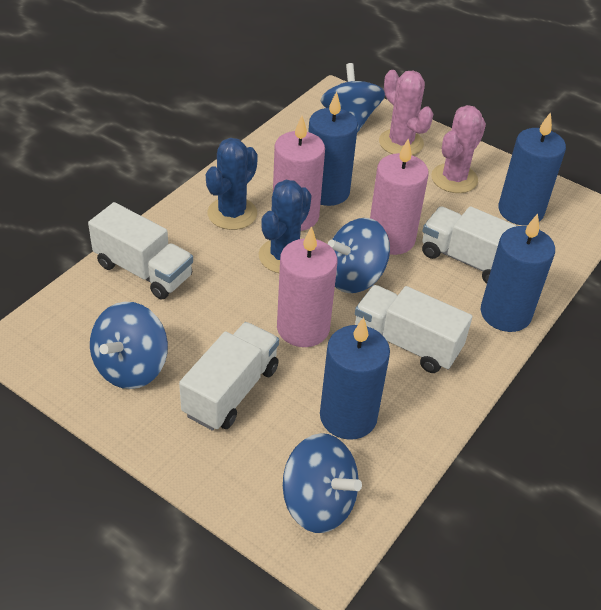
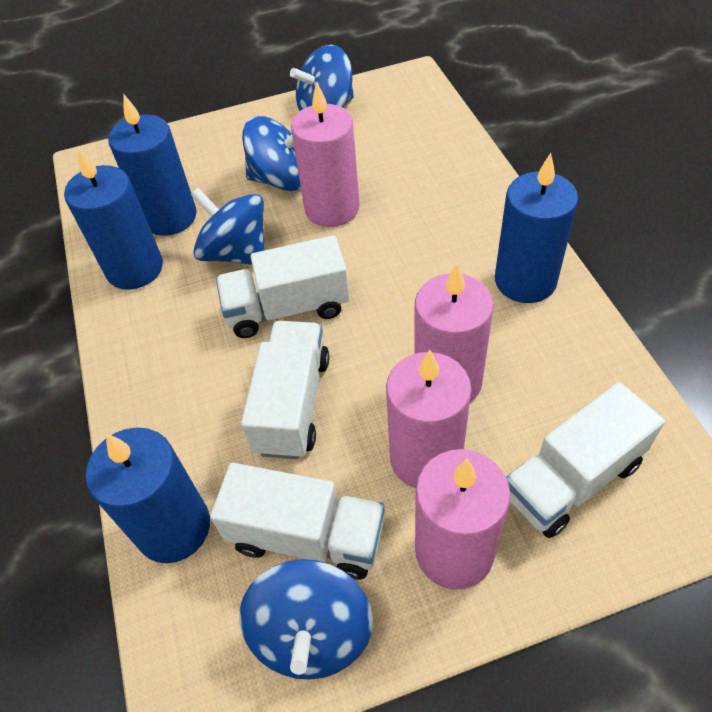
blue cactus: [206,138,258,230] [259,180,312,273] = 2 -> none = 0
pink cactus: [379,70,433,155] [431,105,486,193] = 2 -> none = 0
pink candle: [273,116,325,231] [277,226,337,347] [370,139,429,255] = 3 -> [291,82,360,227] [386,350,471,488] [414,264,494,402] [415,449,511,590] = 4

